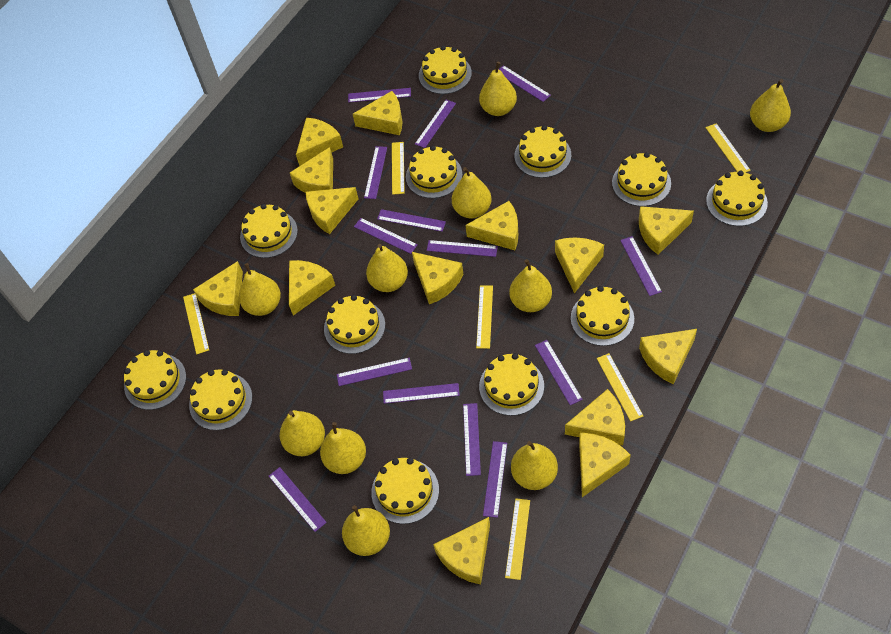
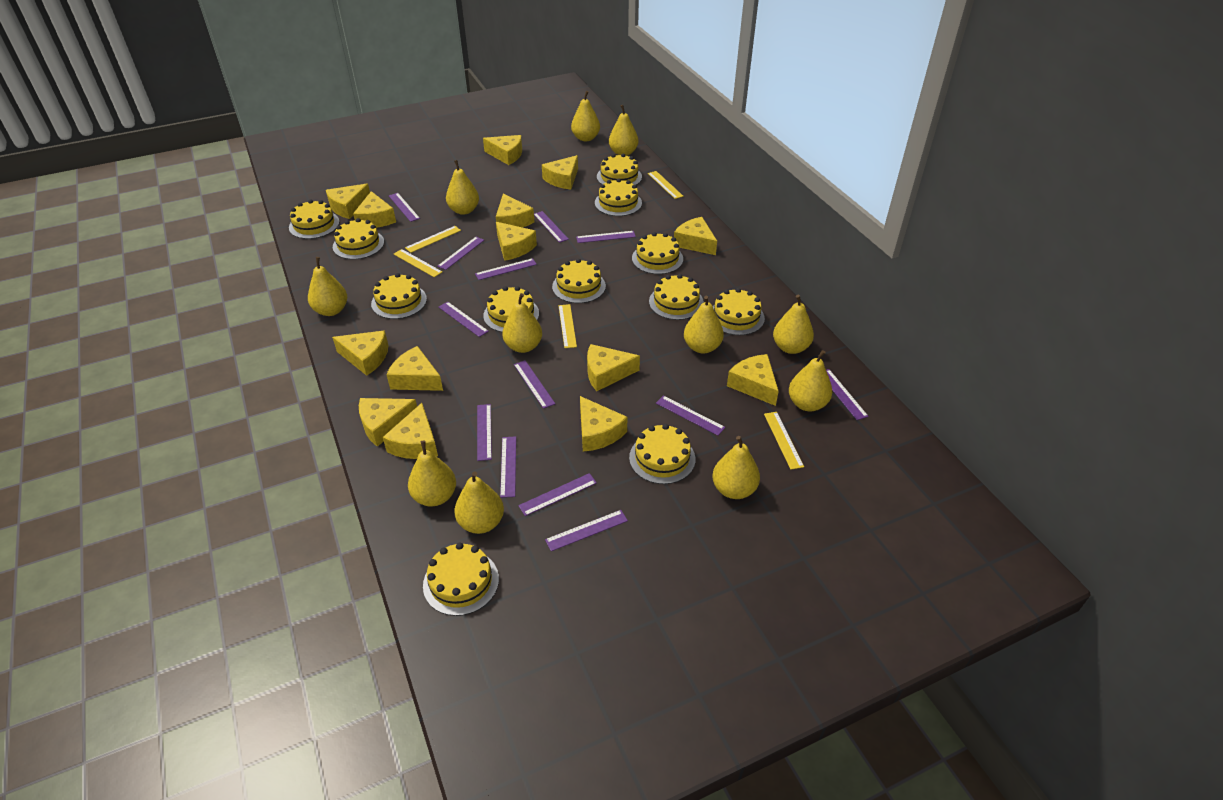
purple ruler: [269,467,327,532] [337,358,412,386] [348,88,411,103] [354,218,418,254] [364,146,387,199] [377,209,446,232] [383,383,460,404] [415,100,456,148] [427,240,498,257] [463,403,481,476] [483,441,507,518] [498,65,551,102] [535,340,583,405] [620,236,662,296] = 14 -> [389,193,420,222] [437,237,484,270] [439,302,489,337] [475,258,537,280] [477,404,492,461] [500,436,516,498] [514,360,555,409] [518,473,597,516] [534,211,569,243] [545,510,628,551] [576,231,636,243] [656,395,725,436] [826,369,869,420] = 13
yellow pear: [239,263,281,316] [280,410,325,456] [320,422,366,474] [342,505,390,556] [366,244,408,292] [452,167,492,218] [479,62,517,116] [510,259,552,312] [511,441,558,490] [750,79,791,132] = 10 -> [308,257,347,316] [408,440,456,506] [446,160,479,215] [454,472,504,534] [502,293,542,353] [571,91,600,141] [609,105,638,156] [684,296,724,353] [713,436,760,499] [773,295,814,354] [789,350,832,411] = 11
yellow ruler: [183,293,209,354] [392,142,405,195] [476,285,493,349] [505,498,530,580] [597,353,643,421] [705,123,751,173] = 6 -> [394,249,442,277] [405,226,461,253] [558,304,577,348] [648,171,684,199] [764,412,804,470] = 5

